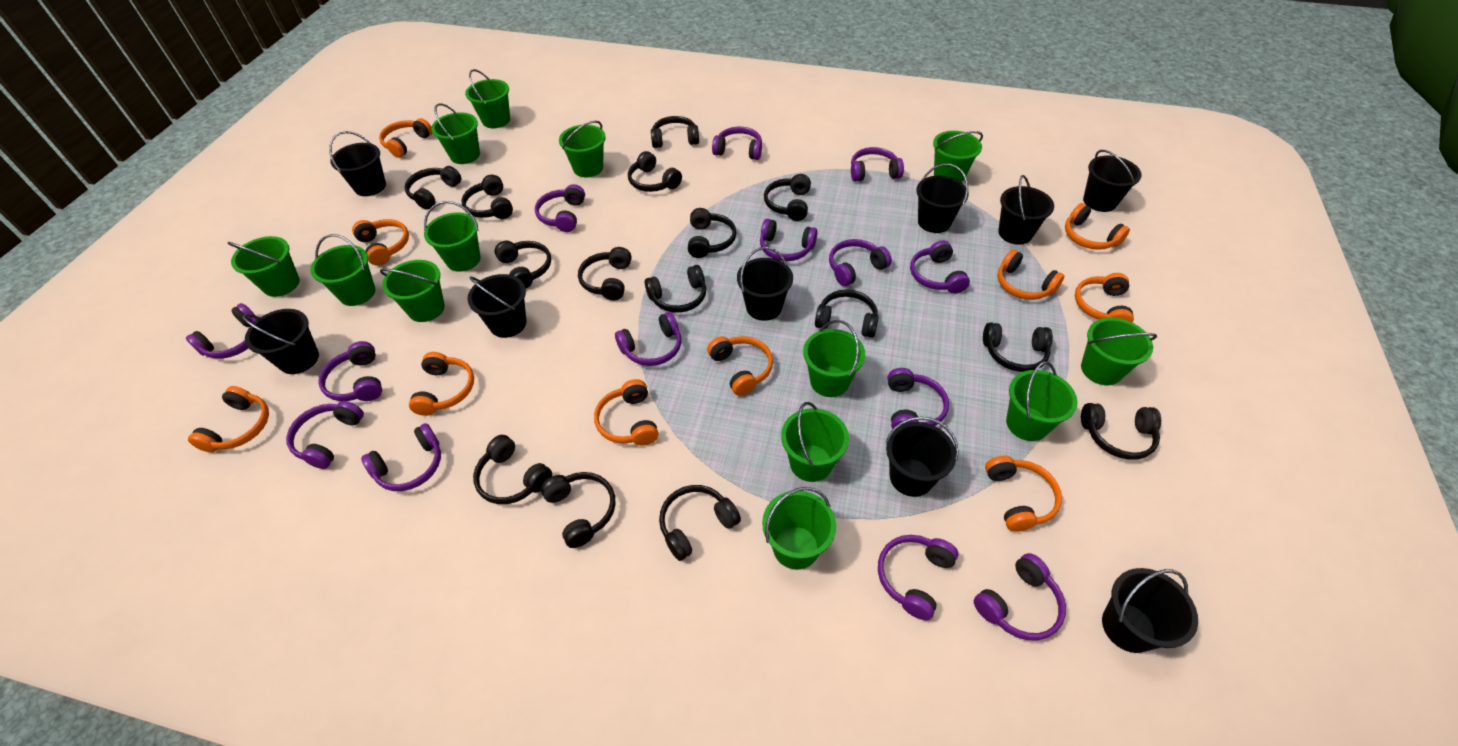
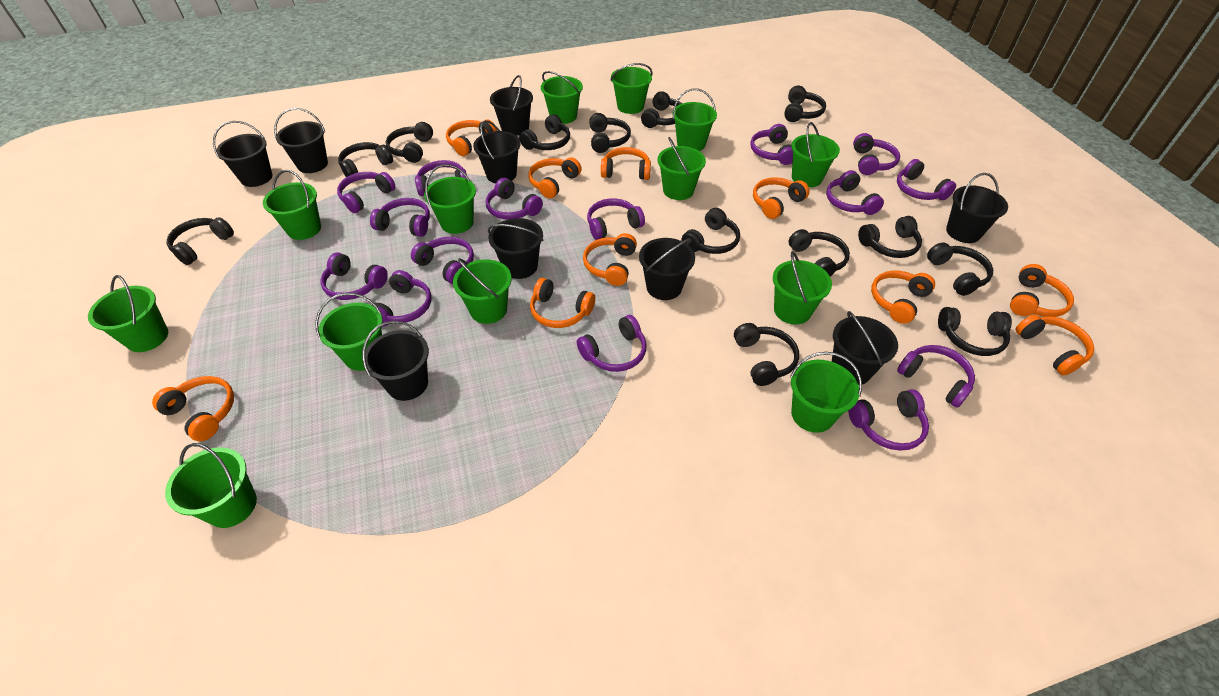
black headphones: [405,166,461,210] [461,175,513,219] [473,435,552,504] [494,241,551,289] [541,472,616,548] [578,247,631,301] [628,151,682,192] [645,265,706,313] [651,116,699,148] [659,485,741,561] [688,208,736,258] [764,174,811,221] [815,290,879,338] [983,322,1053,372] [1081,403,1161,460] = 15 -> [166,217,234,265] [338,142,393,177] [386,122,433,163] [519,114,570,150] [589,113,631,153] [641,91,682,128] [681,208,740,254] [734,323,799,386] [784,86,826,122] [789,229,850,277] [858,216,922,258] [927,242,993,296] [938,307,1012,356] = 13
purple headphones: [186,303,257,359] [286,401,364,469] [318,341,382,401] [361,423,441,491] [535,184,585,232] [615,312,681,366] [712,127,762,160] [760,219,818,261] [829,239,892,286] [851,147,904,181] [878,535,958,620] [888,368,949,429] [910,240,970,294] [974,553,1066,640] = 14 -> [320,252,388,300] [337,172,395,213] [370,198,430,237] [372,270,432,327] [411,237,474,284] [415,160,467,196] [486,178,543,220] [577,315,647,372] [587,198,645,240] [750,124,793,165] [826,170,884,215] [848,389,929,451] [853,133,900,175] [897,159,956,200] [897,345,975,408] = 15

